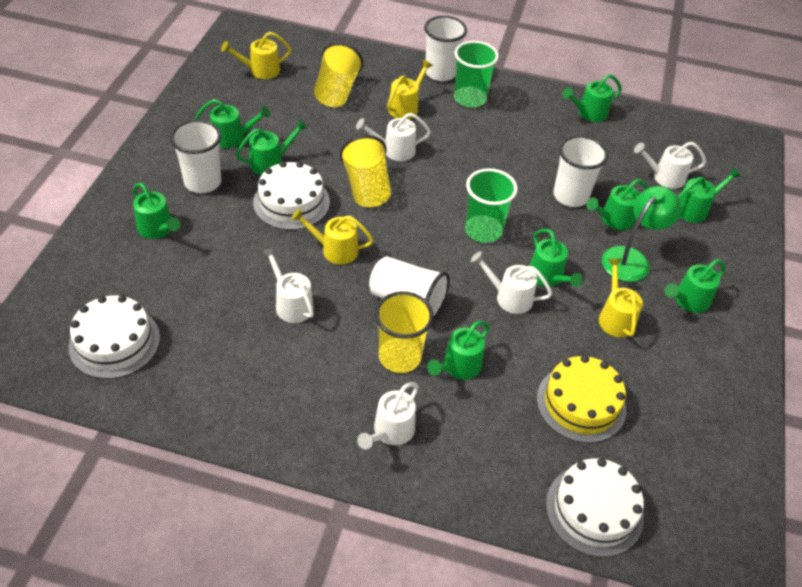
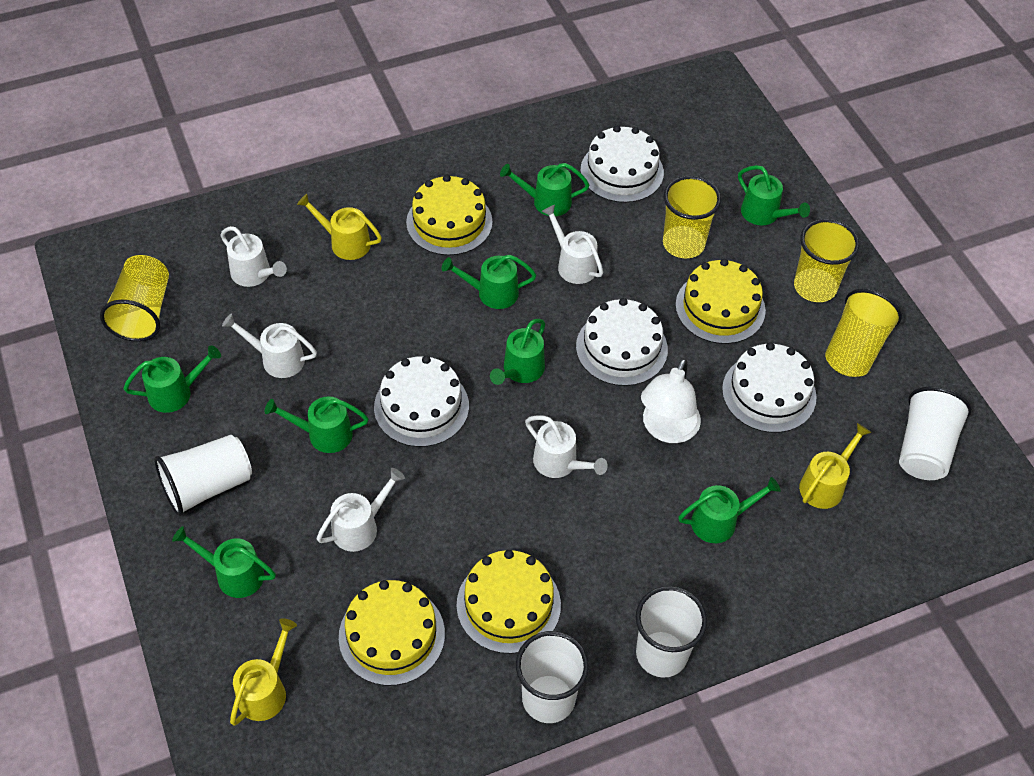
green cup: [454,41,499,108] [465,168,518,243] = 2 -> none = 0
green lamp: [602,186,682,282] = 1 -> none = 0
green watering can: [133,182,180,239] [195,99,271,148] [236,119,308,175] [427,321,490,379] [529,229,583,287] [562,74,622,122] [586,179,648,230] [665,260,725,313] [678,167,741,223] = 9 -> [124,345,221,413] [172,526,276,598] [265,396,368,453] [442,255,536,309] [490,319,545,385] [500,163,589,216] [678,477,781,543] [738,165,810,225] = 8
white cake: [69,295,160,379] [253,161,330,230] [546,458,644,557] = 3 -> [374,356,469,447] [576,298,668,386] [580,126,664,203] [722,342,817,433] = 4
white lamp: none = 0 -> [641,358,701,443] = 1
yellow cake: [537,355,626,443] = 1 -> [339,580,445,686] [406,175,493,255] [456,550,561,654] [676,259,766,344] = 4
yellow cup: [314,42,363,107] [340,135,391,207] [375,291,434,373] = 3 -> [100,255,169,342] [663,176,721,258] [794,219,860,302] [825,289,902,377] = 4
yellow watering can: [221,32,291,79] [291,208,373,265] [387,60,433,119] [599,259,643,337] = 4 -> [230,618,297,726] [297,194,382,260] [799,423,871,509] = 3

